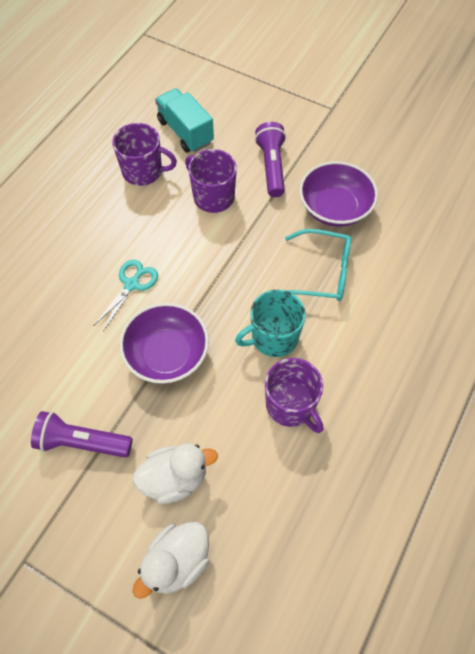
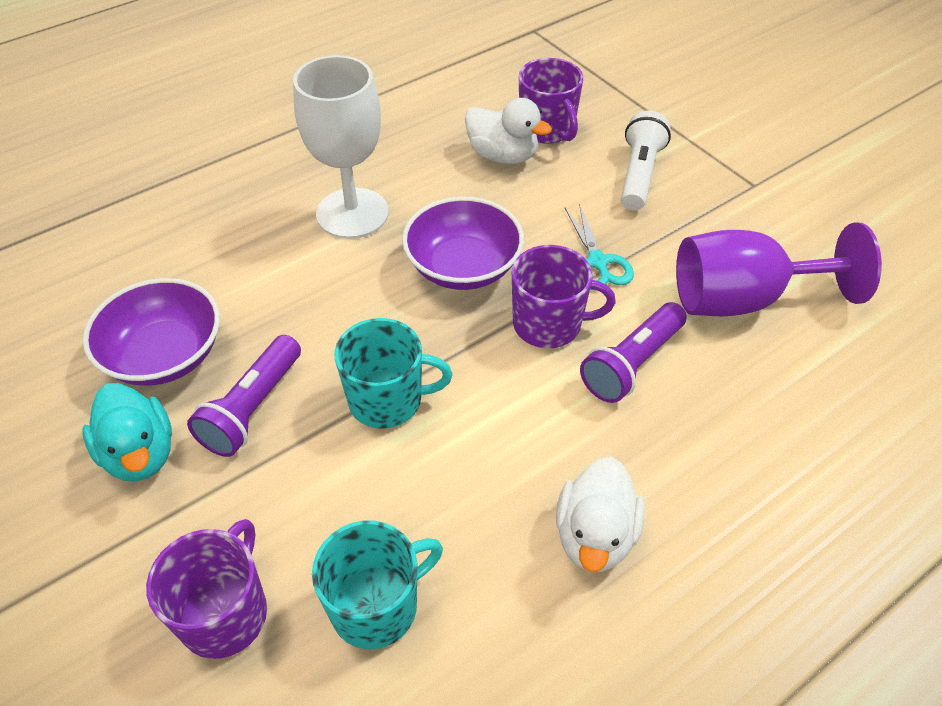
purple goblet: none = 0 -> [676,222,882,316] = 1
turquoise duck: none = 0 -> [83,383,172,482] = 1
turquoise glasses: [285,229,351,301] = 1 -> none = 0
turquoise mug: [235,290,306,357] = 1 -> [312,521,443,649] [334,318,452,429] = 2
turquoise truck: [155,88,214,153] = 1 -> none = 0
white flashlight: none = 0 -> [621,111,671,211] = 1
white goblet: none = 0 -> [293,55,389,239] = 1

